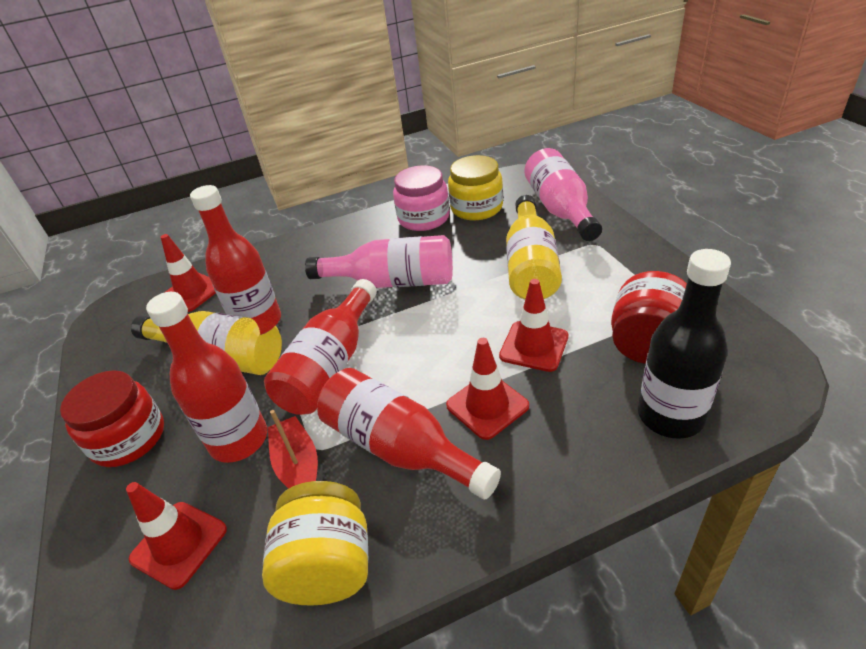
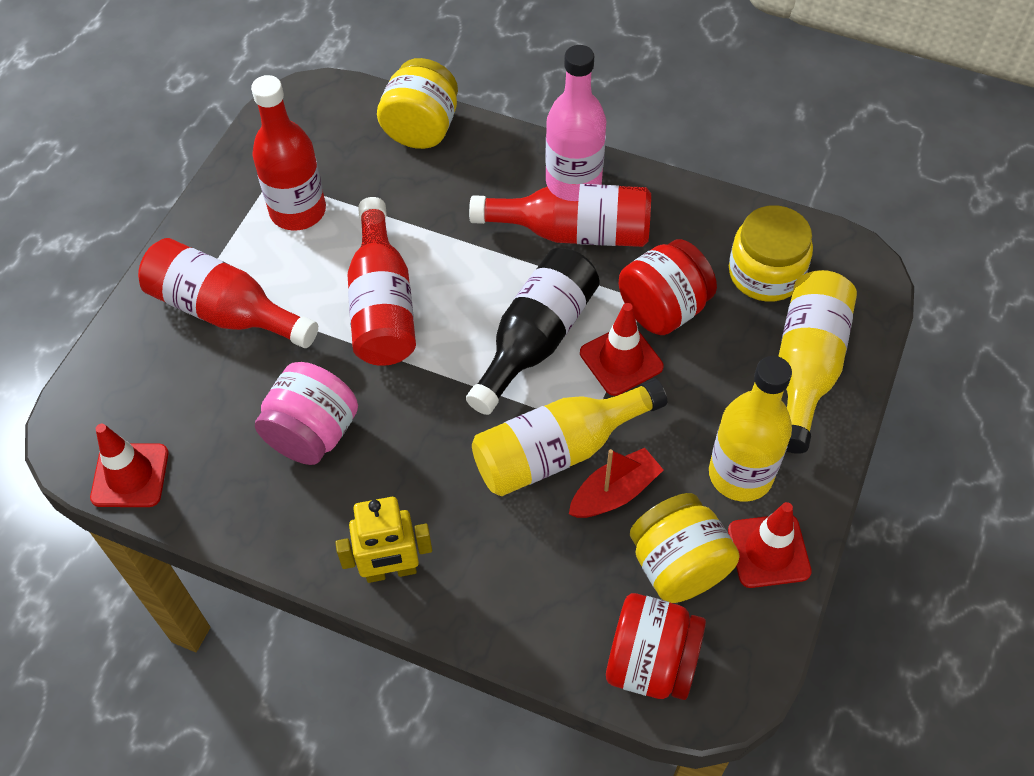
pink bottle: [305,235,453,288] [524,148,602,241] = 2 -> [545,45,606,187] = 1
red traffic cone: [126,482,227,590] [161,234,216,312] [446,338,529,440] [499,279,568,372] = 4 -> [90,424,169,507] [580,303,664,396] [728,502,812,588] = 3
yellow bottle: [131,311,282,375] [506,195,562,299] = 2 -> [472,378,667,496] [709,356,792,502] [778,270,857,454] = 3
yellow jar: [262,481,368,606] [448,155,503,220] = 2 -> [377,58,458,149] [630,493,740,603] [729,205,813,302] = 3
yellow robot: none = 0 -> [335,497,432,583] = 1

